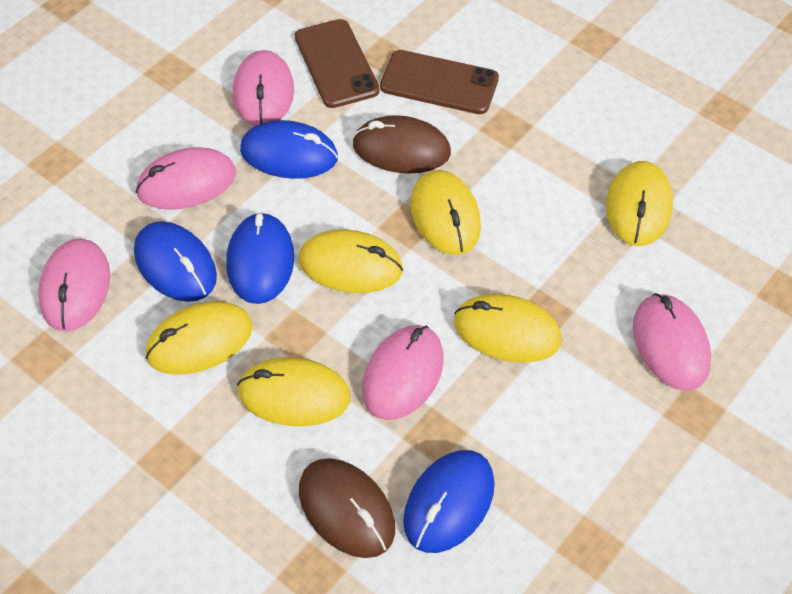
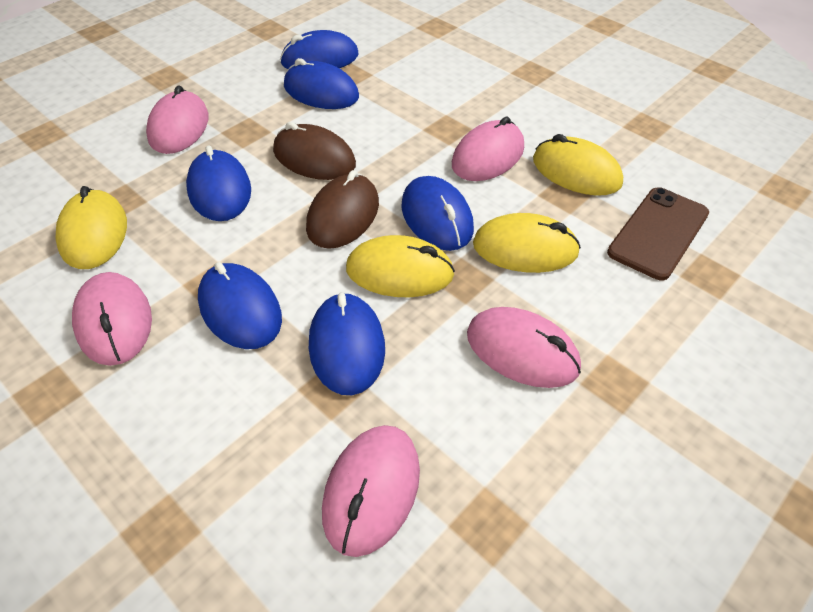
blue mouse: [134,221,217,302] [226,212,294,304] [240,120,338,179] [403,450,495,553] = 4 -> [186,146,251,221] [198,262,282,349] [280,30,359,69] [284,58,359,109] [309,293,385,395] [401,176,474,251] = 6
brown phone: [295,19,380,108] [380,50,499,114] = 2 -> [607,188,709,281] = 1
yellow mouse: [146,301,253,374] [237,357,351,427] [298,230,403,293] [411,170,481,255] [454,294,562,363] [606,161,673,246] = 6 -> [55,186,127,269] [346,235,455,297] [473,213,581,273] [533,134,623,196] = 4

